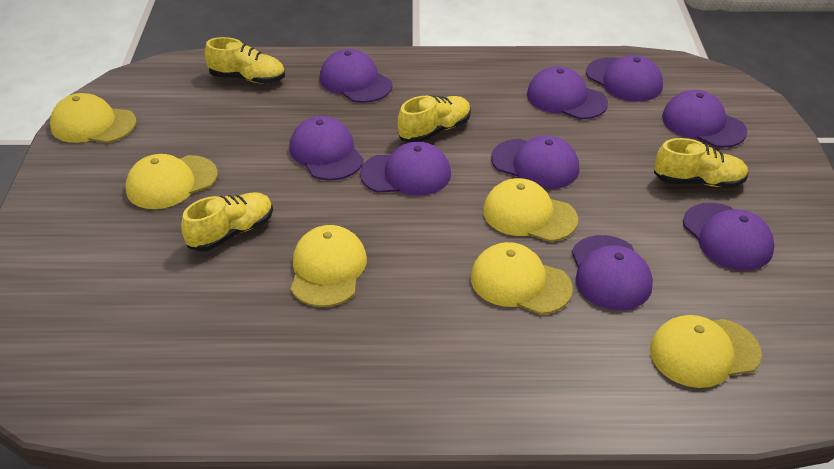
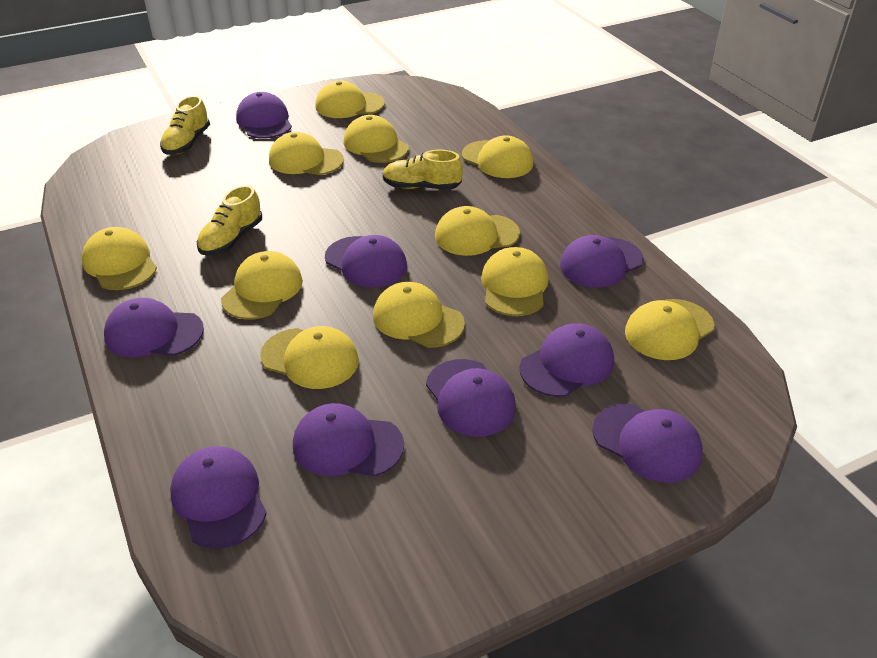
yellow cap: [50,93,136,143] [126,154,218,209] [291,225,367,307] [471,242,573,315] [483,178,578,242] [650,315,762,388] = 6 -> [82,227,157,290] [221,251,303,320] [260,326,359,389] [269,132,344,175] [315,81,385,118] [343,115,409,163] [373,282,465,348] [435,206,520,256] [462,135,533,178] [481,247,548,316] [625,299,714,360] = 11
yellow shoe: [181,192,273,252] [205,37,285,83] [398,95,471,142] [654,138,749,188] = 4 -> [160,96,210,155] [197,185,262,255] [383,150,463,190] = 3

